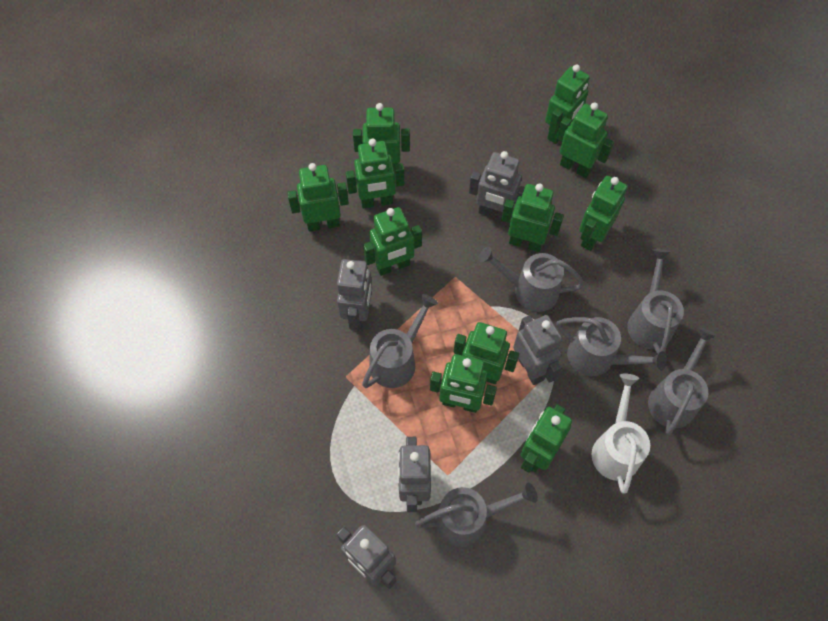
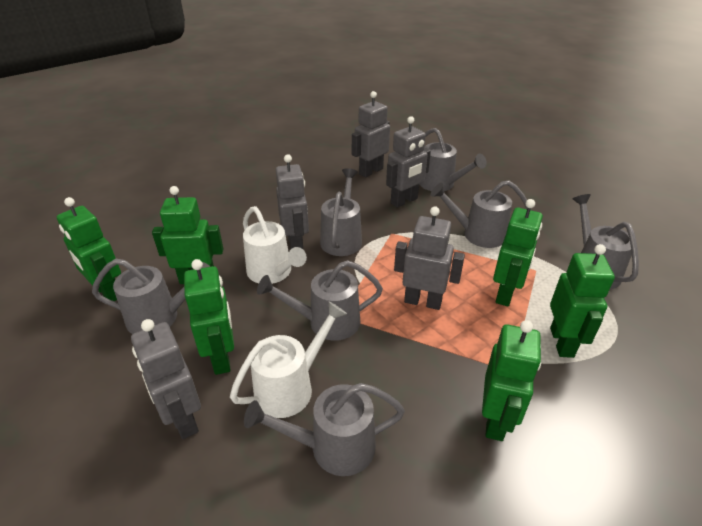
green robot: [287,163,349,232] [346,139,404,209] [353,103,410,172] [363,207,422,276] [430,354,497,413] [454,322,519,384] [502,183,564,252] [520,405,572,473] [545,64,590,144] [557,102,614,178] [579,176,628,251] = 11 -> [57,197,121,301] [152,186,223,284] [184,259,234,375] [482,320,541,441] [493,199,543,307] [550,244,615,358] = 6
grey watering can: [362,294,438,388] [415,483,538,547] [478,247,584,312] [557,317,667,376] [627,249,684,354] [648,327,717,435] = 6 -> [92,259,210,334] [244,383,405,476] [257,260,383,341] [320,168,362,256] [419,128,487,191] [431,181,527,248] [573,194,639,289] = 7
white watering can: [591,374,650,494] = 1 -> [230,301,347,418] [243,206,307,284] = 2

